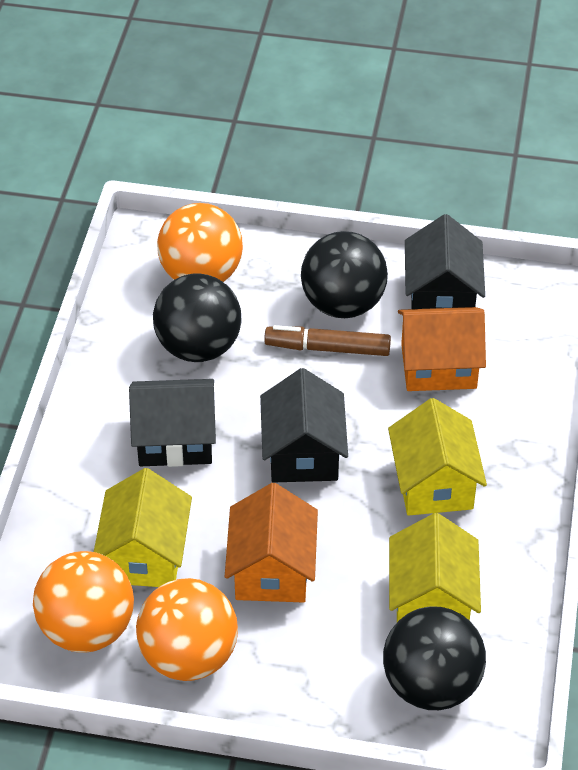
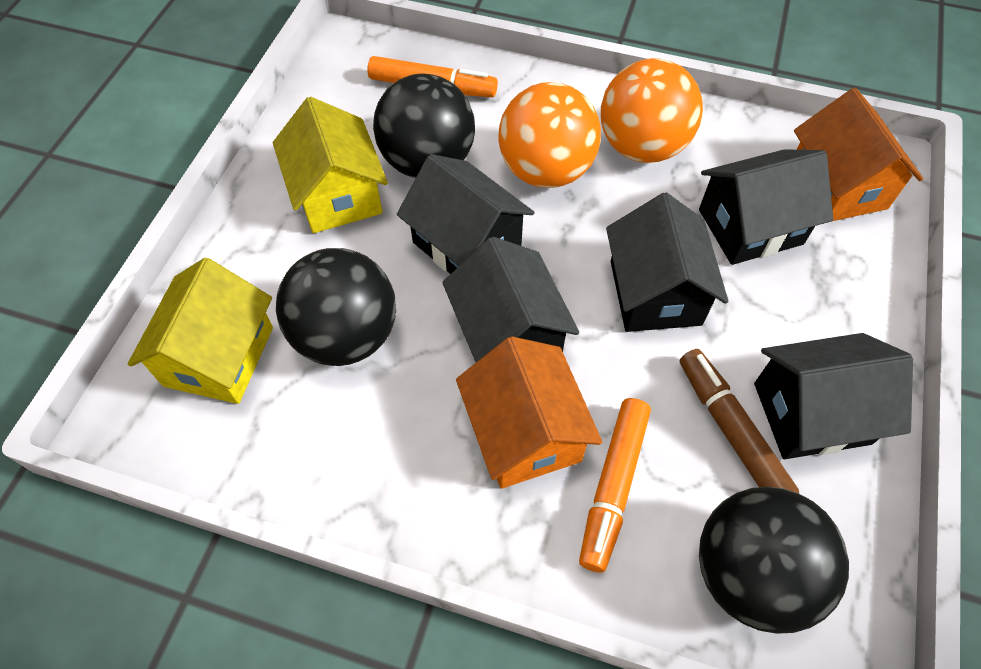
black house: [129,379,216,467] [260,368,348,483] [405,214,485,309] = 3 -> [397,154,535,274] [442,237,579,362] [606,192,729,332] [699,149,833,265] [754,333,913,459] = 5
orange ball: [33,551,134,653] [136,578,238,681] [157,203,243,282] = 3 -> [498,82,601,188] [601,58,703,163] = 2
orange marker: none = 0 -> [367,56,498,97] [579,398,651,573] = 2
yellow house: [94,468,192,587] [388,398,487,516] [389,513,481,622] = 3 -> [128,258,273,404] [273,97,388,233] = 2

